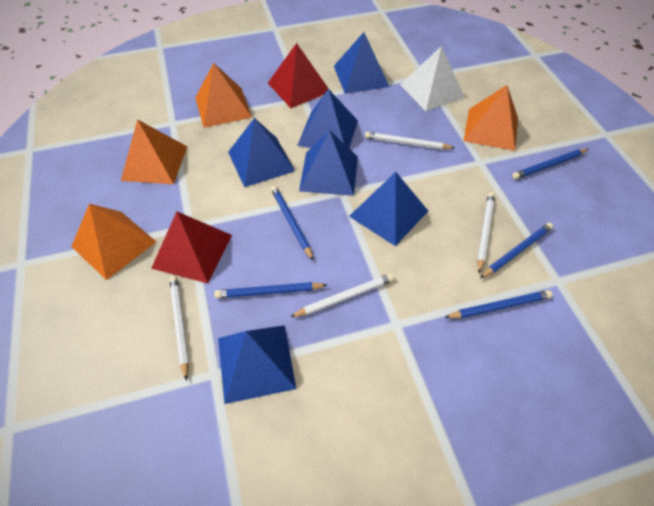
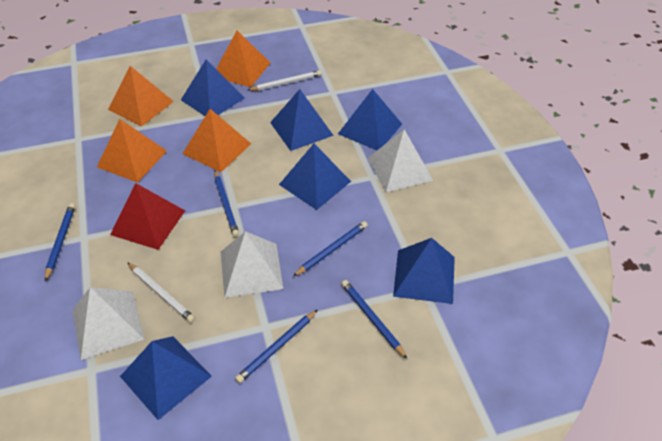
red pyramid: [151,211,232,283] [268,43,329,108] = 2 -> [110,183,185,250] = 1
white pencil: [170,276,189,381] [290,274,394,317] [365,132,455,149] [477,192,495,273] = 4 -> [127,262,195,323] [248,70,322,91] = 2
white pyramid: [400,46,465,111] = 1 -> [73,287,144,360] [221,231,284,298] [367,129,433,192] = 3

